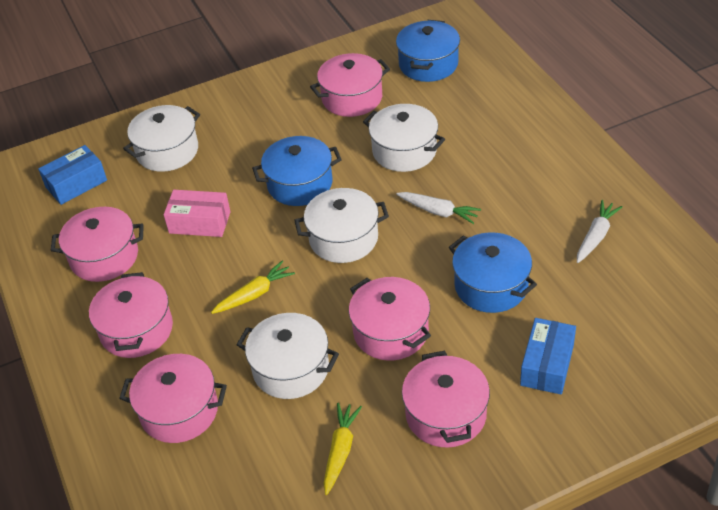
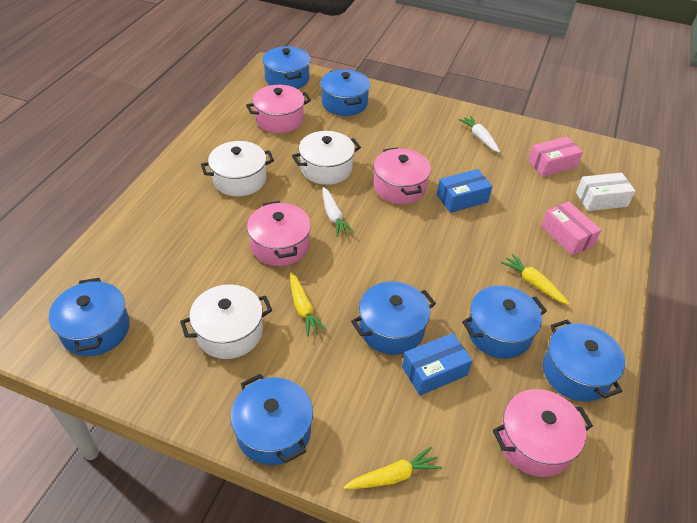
blue pot: [252,136,342,206] [396,20,460,82] [449,232,537,313] = 3 -> [49,278,130,356] [231,374,313,465] [262,46,310,89] [321,69,370,116] [351,282,436,355] [462,285,547,359] [543,319,625,402] = 7
pink box: [164,190,230,237] = 1 -> [528,136,583,177] [541,201,601,256] = 2
pink pot: [51,207,144,282] [89,272,173,358] [119,354,227,443] [310,53,390,117] [349,277,431,361] [402,351,490,448] = 6 -> [246,85,311,133] [247,201,311,266] [374,147,431,204] [493,389,593,477] = 4
white box: none = 0 -> [576,173,635,211] = 1
white pot: [123,105,200,172] [236,313,339,399] [294,188,389,263] [363,104,445,172] = 4 -> [180,284,272,359] [201,141,274,196] [292,131,361,185] = 3
yellow carrot: [211,261,295,314] [323,403,362,495] = 2 -> [290,273,327,337] [343,447,441,489] [501,254,569,305] = 3

